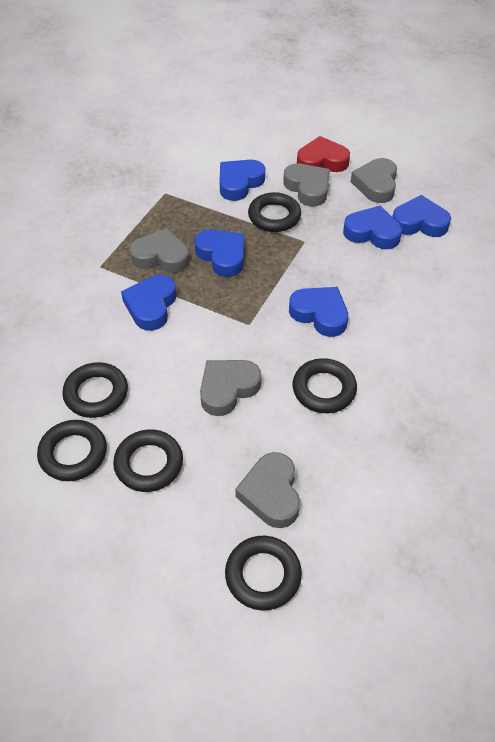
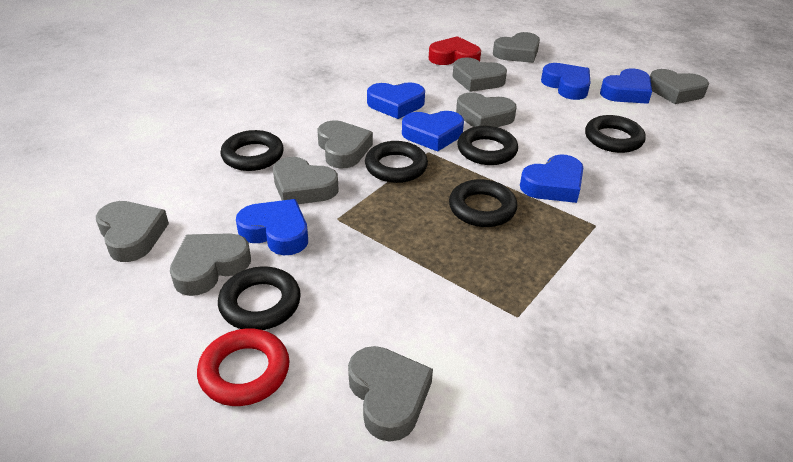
grey heart: [130,228,189,273] [200,360,261,416] [235,452,300,528] [283,163,330,207] [350,158,397,203] = 5 -> [96,201,169,262] [170,233,251,296] [273,157,339,204] [317,120,373,169] [348,346,433,442] [453,57,507,92] [456,93,517,127] [493,32,540,63] [650,69,709,104] = 9
red ring: none = 0 -> [197,328,290,406] = 1

